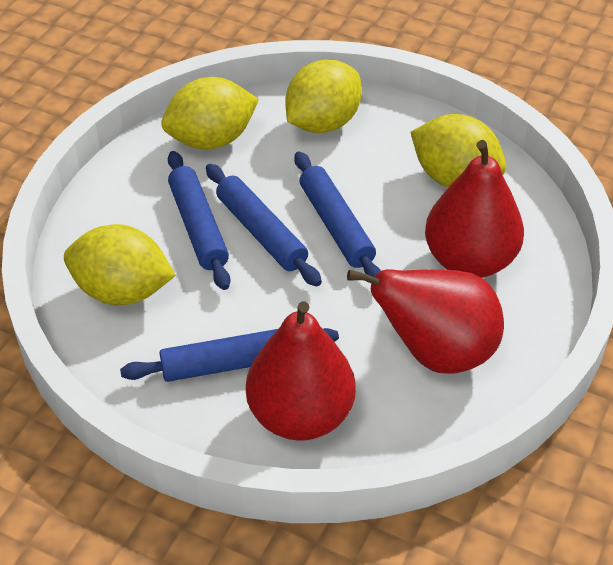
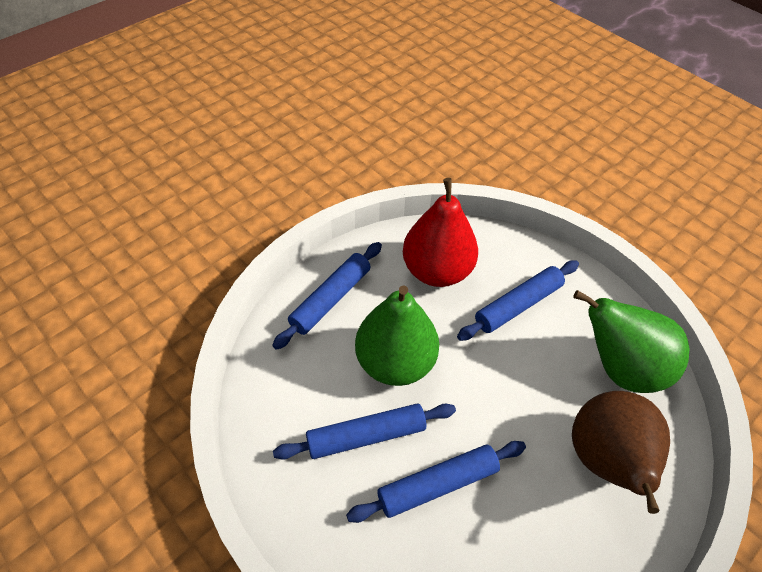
brown pear: none = 0 -> [572,391,670,514] = 1
green pear: none = 0 -> [355,285,439,386] [573,290,689,393] = 2
red pear: [246,301,356,441] [347,269,504,374] [425,140,524,278] = 3 -> [403,178,478,287] = 1
yellow lemon: [64,224,176,305] [161,77,259,149] [286,59,362,133] [411,114,506,187] = 4 -> none = 0

